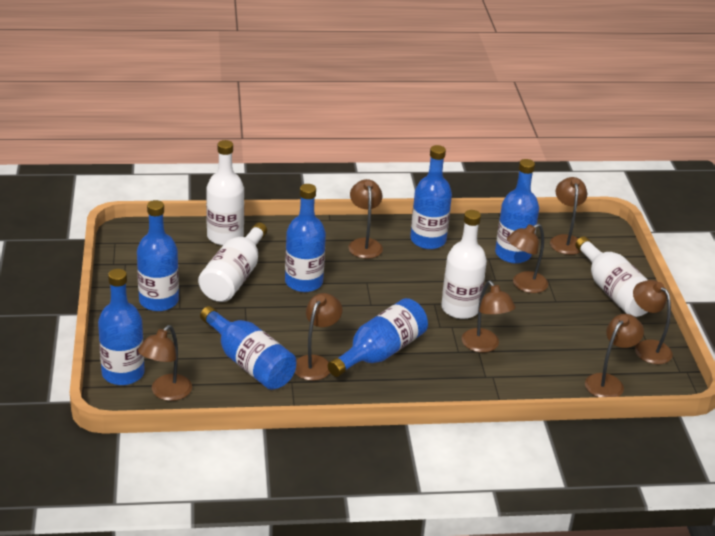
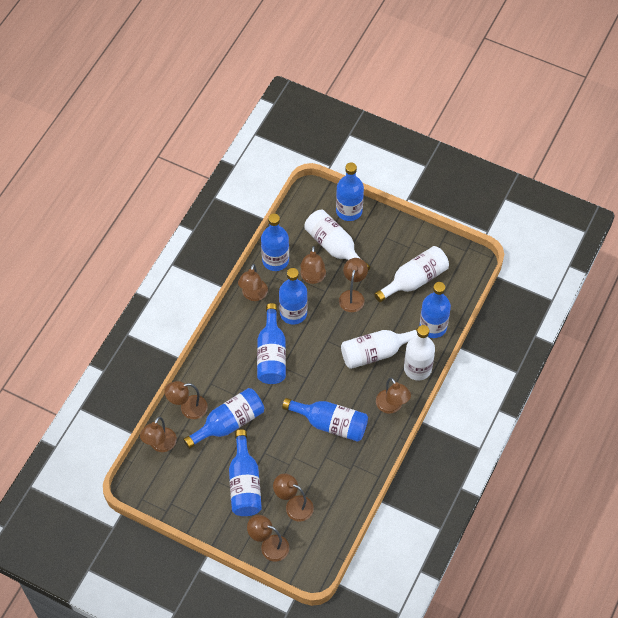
blue bottle: [98,269,145,385] [137,200,179,311] [200,306,297,390] [285,184,326,292] [328,298,428,377] [410,145,452,249] [495,159,539,264] = 7 -> [183,388,264,449] [229,429,262,516] [257,303,286,384] [261,213,289,271] [279,268,308,325] [282,398,368,442] [336,162,364,221] [420,282,451,338] = 8

